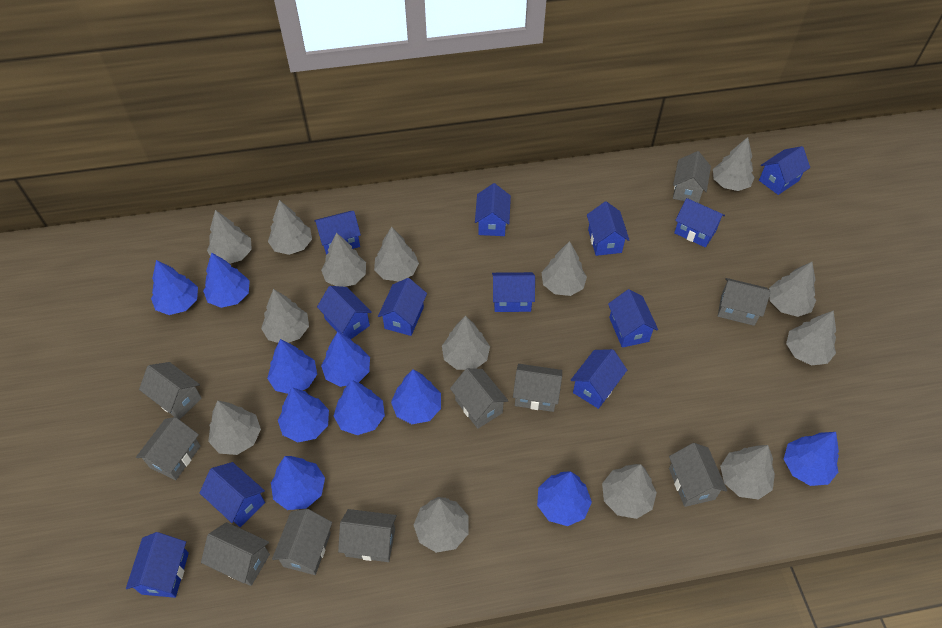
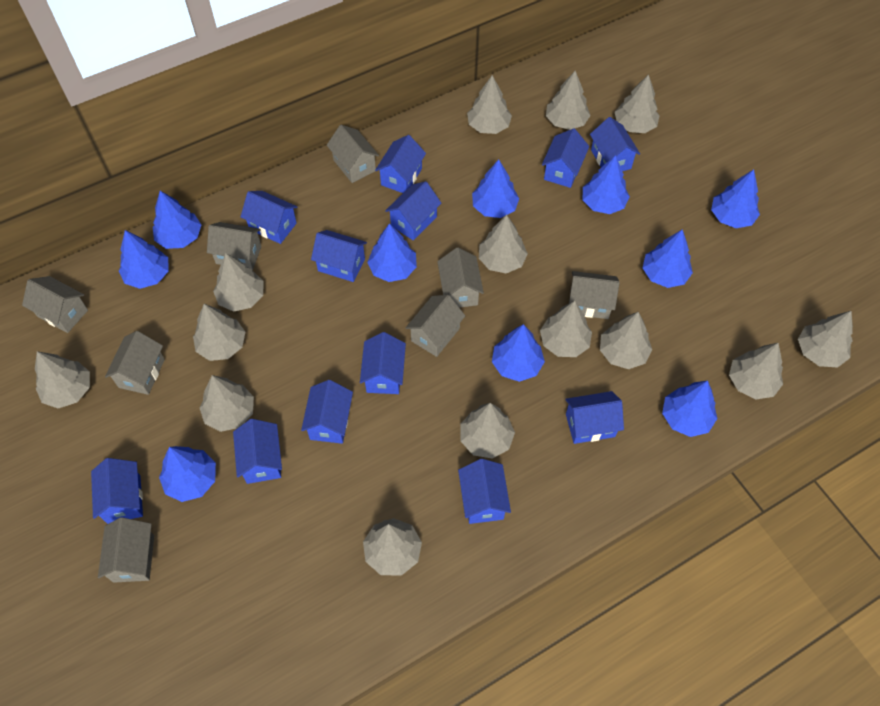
grey house: [136,417,201,480] [139,362,202,420] [201,522,270,586] [272,509,332,575] [338,509,397,562] [450,368,508,429] [513,364,562,412] [669,443,727,507] [673,151,711,203] [718,278,771,326] = 10 -> [22,276,88,333] [98,517,154,583] [105,331,165,395] [207,222,262,270] [327,125,379,183] [406,295,465,357] [437,248,484,308] [569,271,620,319] = 8

